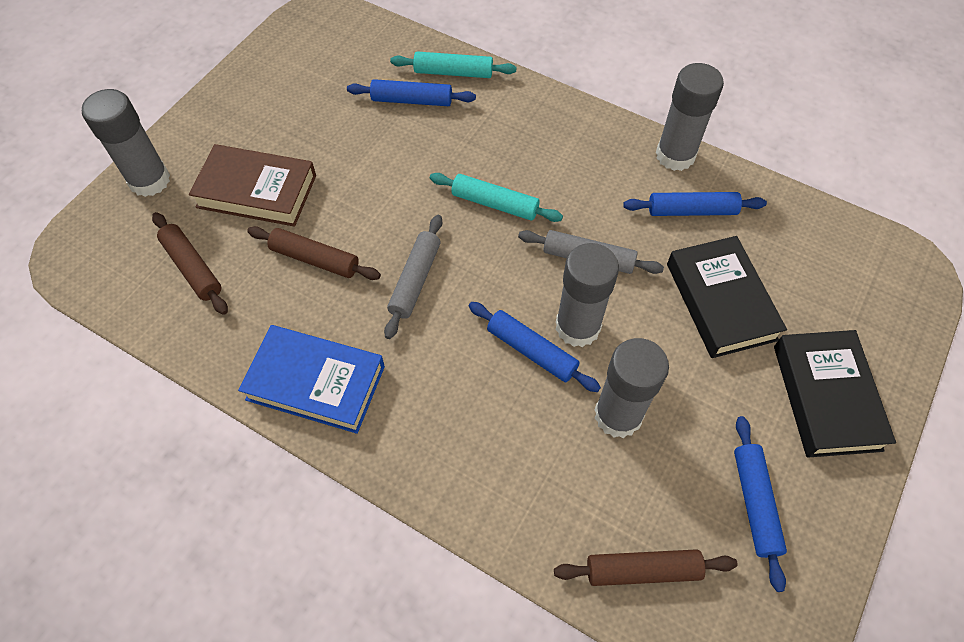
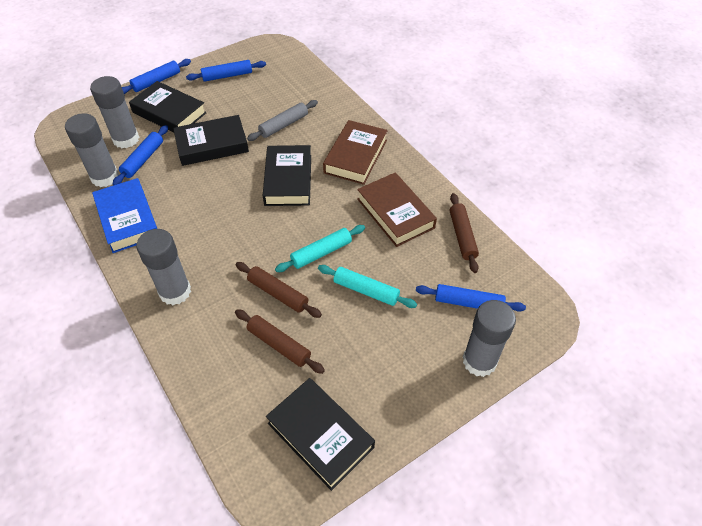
black book: [667,236,787,358] [774,330,896,458] = 2 -> [129,81,207,133] [173,115,249,166] [263,145,311,206] [266,378,375,491] = 4
brown book: [189,144,316,227] = 1 -> [323,120,388,185] [357,172,437,247] = 2
grey rolling pin: [384,215,442,339] [518,230,664,274] = 2 -> [247,100,318,141] = 1

